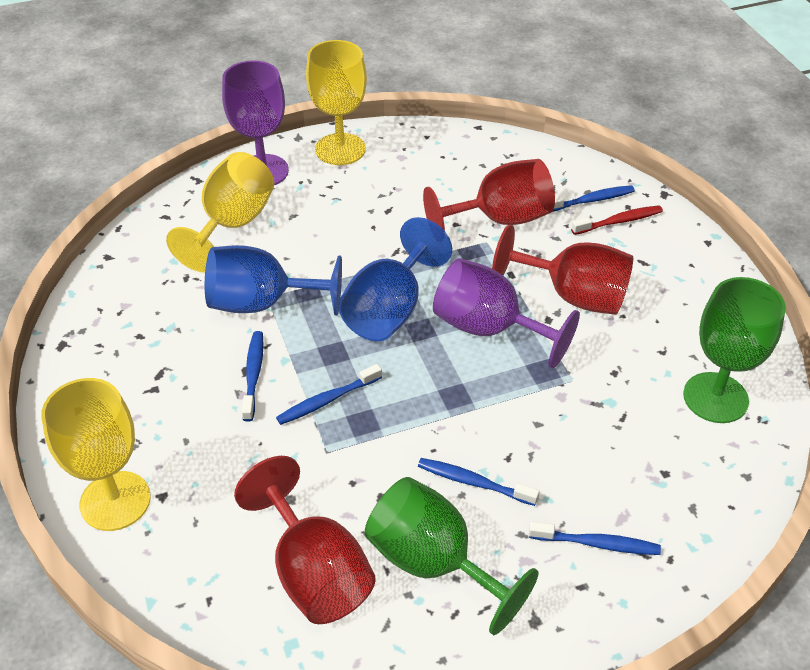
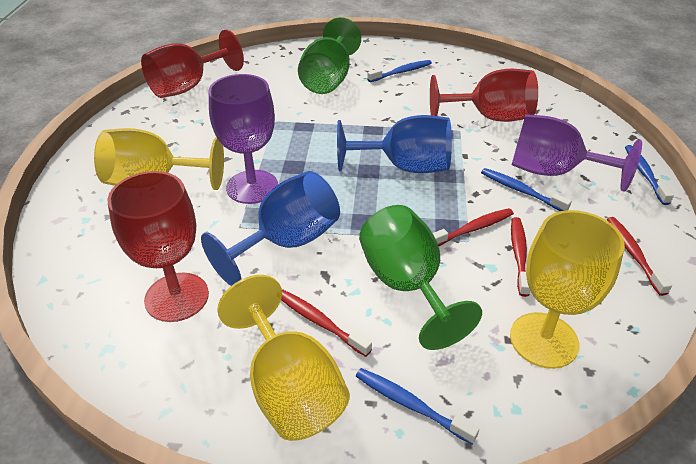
blue toothbrush: [242,331,264,421] [276,364,382,425] [418,458,539,506] [529,521,661,555] [552,185,635,212] = 5 -> [356,368,479,444] [367,60,432,82] [481,168,572,211] [625,145,674,205] = 4
red toothbrush: [571,205,663,235] = 1 -> [281,289,372,357] [432,208,514,246] [511,217,530,297] [607,217,672,296] = 4

